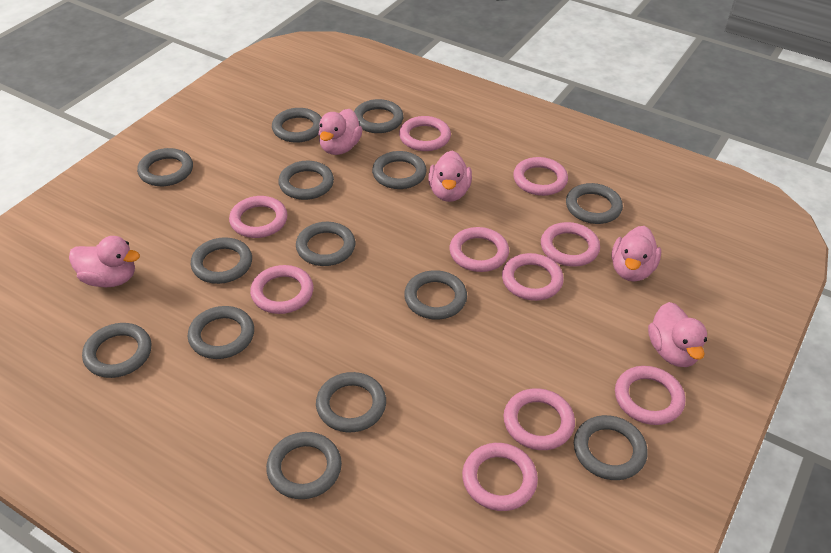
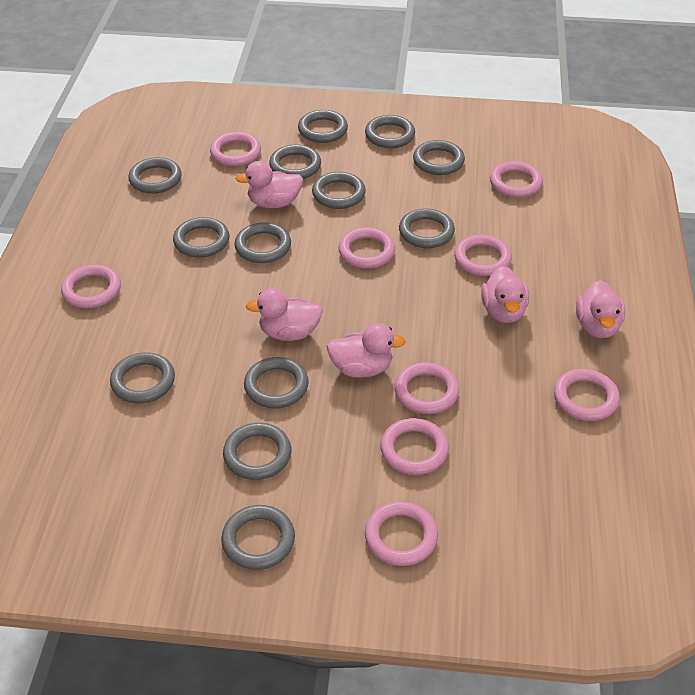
grey ring: [82,323,152,378] [137,148,193,186] [188,306,254,359] [191,237,252,284] [266,432,342,499] [272,108,321,143] [278,161,334,200] [296,222,355,266] [316,372,386,432] [354,99,404,133] [372,151,427,189] [404,270,467,319] [566,183,623,224] [574,415,648,480] = 14 -> [110,352,175,404] [128,157,182,194] [173,217,229,258] [221,505,295,570] [223,423,292,480] [235,222,291,263] [244,357,309,408] [269,144,321,179] [298,110,348,143] [312,172,366,209] [365,115,415,148] [399,208,455,248] [413,140,465,175] = 13
pink ring: [229,196,288,238] [250,265,313,314] [399,116,451,151] [450,227,509,272] [462,443,538,511] [502,253,564,301] [503,388,575,450] [513,157,568,196] [541,222,600,267] [615,366,685,425] = 10 -> [61,265,121,308] [210,132,261,166] [338,227,395,269] [365,501,438,566] [380,418,449,475] [394,362,459,414] [454,235,512,276] [490,161,543,198] [554,369,620,421] = 9

